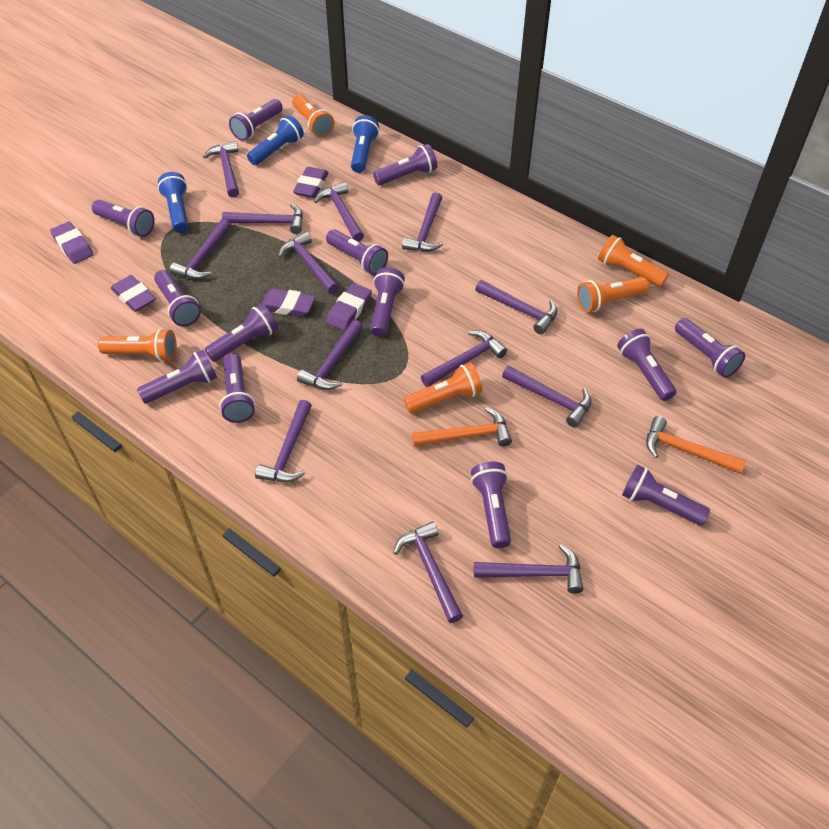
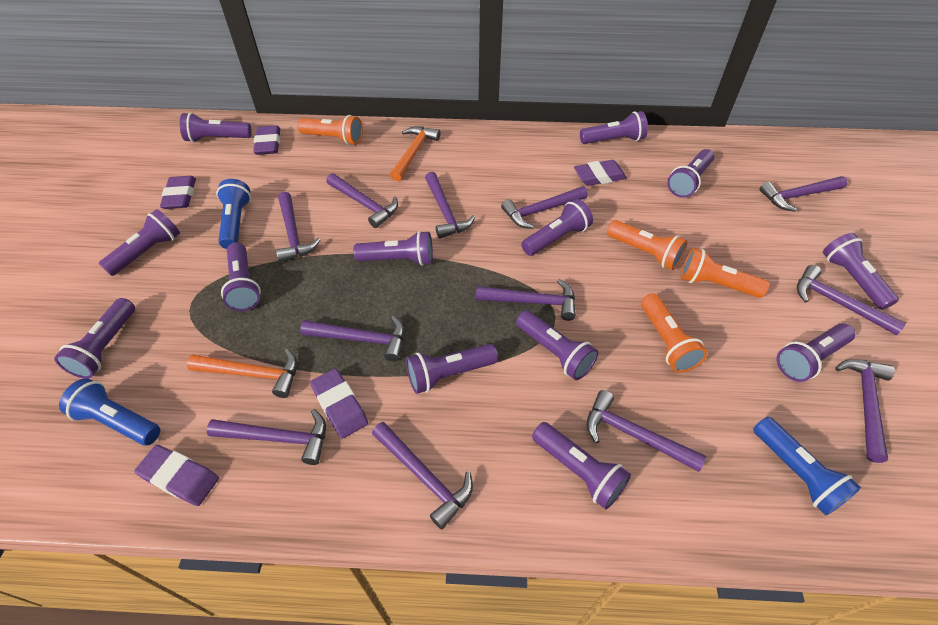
orange flashlight: [98,328,177,362] [292,95,335,137] [404,363,483,413] [577,277,649,312] [598,235,669,287] = 5 -> [297,115,363,145] [607,220,688,270] [641,293,708,373] [680,248,769,298] = 4
purple hammer: [170,219,231,279] [203,141,239,198] [222,204,303,234] [255,400,312,482] [278,232,339,294] [297,320,363,390] [314,182,364,242] [393,521,463,623] [402,193,443,252] [421,331,507,387] [474,544,584,594] [475,280,557,334] [502,366,592,427] = 13 -> [207,409,326,465] [276,192,320,263] [300,316,405,362] [326,173,398,228] [372,422,473,529] [425,172,475,239] [476,279,576,321] [501,186,588,229] [587,390,706,472] [759,176,847,212] [797,265,906,335] [835,359,895,463] = 12

